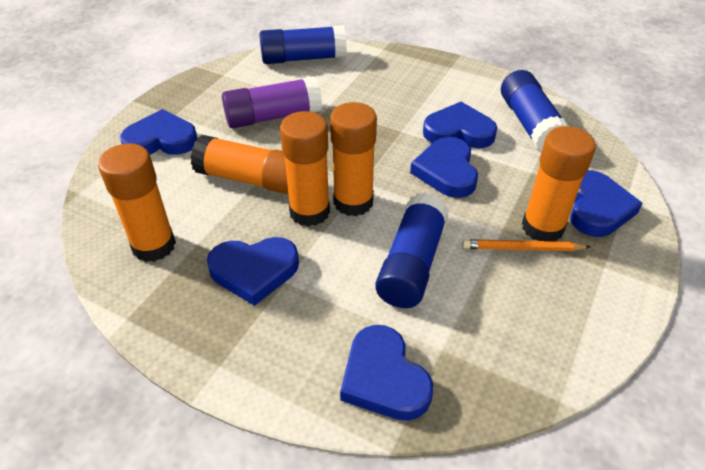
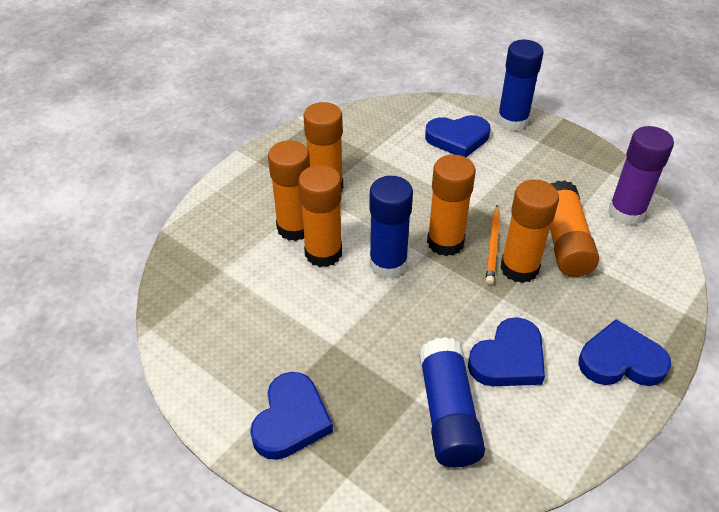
blue heart: [120,109,197,155] [207,237,299,306] [340,325,433,421] [410,137,478,198] [423,102,497,148] [570,170,643,237] = 6 -> [250,372,333,460] [425,115,490,157] [468,317,545,386] [579,319,671,386] = 4
orange glue stick: [98,143,176,262] [190,135,288,194] [280,111,330,227] [330,102,377,216] [522,126,596,241] = 5 -> [268,141,310,241] [298,165,342,267] [304,102,343,192] [427,155,476,256] [500,180,559,283] [550,180,599,277] = 6

